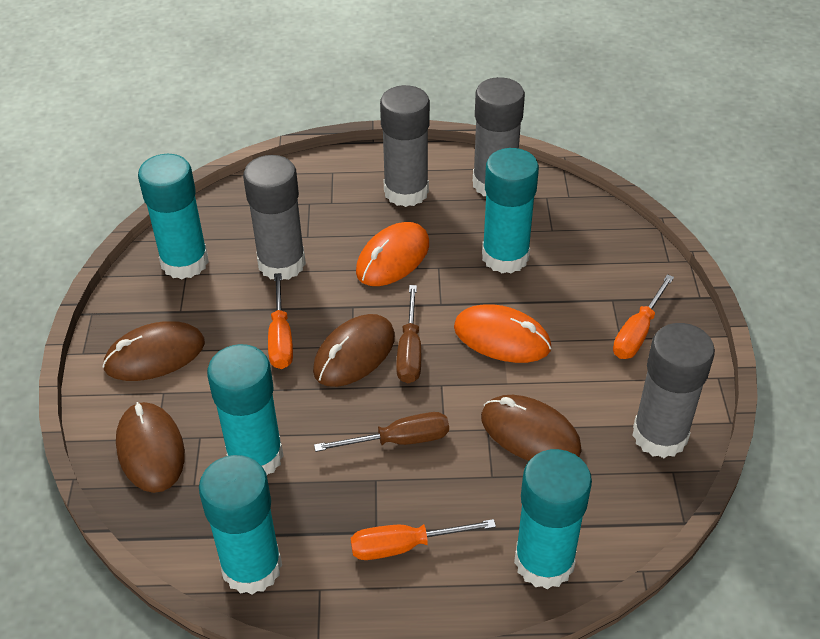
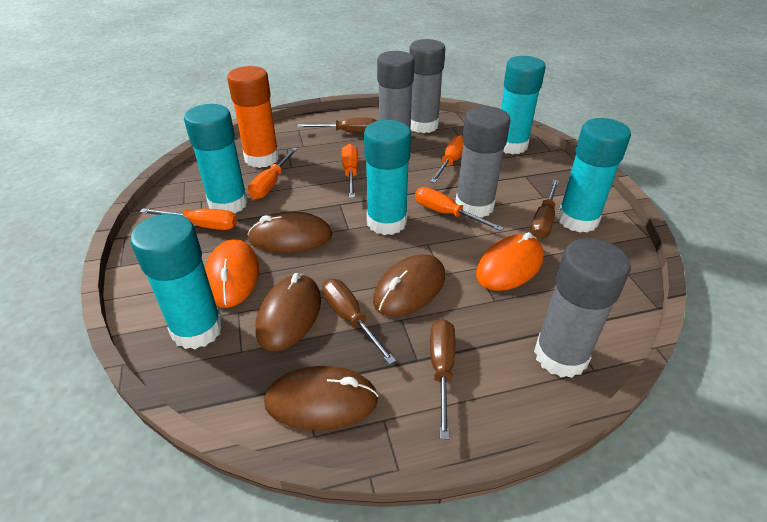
brown screwdriver: [314,412,449,452] [396,285,421,383] = 2 -> [298,117,377,133] [322,279,396,365] [430,319,455,439] [531,180,559,239] = 4
orange glue stick: none = 0 -> [227,66,279,168] = 1
orange screwdriver: [268,273,293,369] [350,519,496,560] [613,274,674,359] = 3 -> [140,208,237,230] [248,148,297,199] [342,144,358,198] [415,187,504,231] [430,135,463,183] = 5

